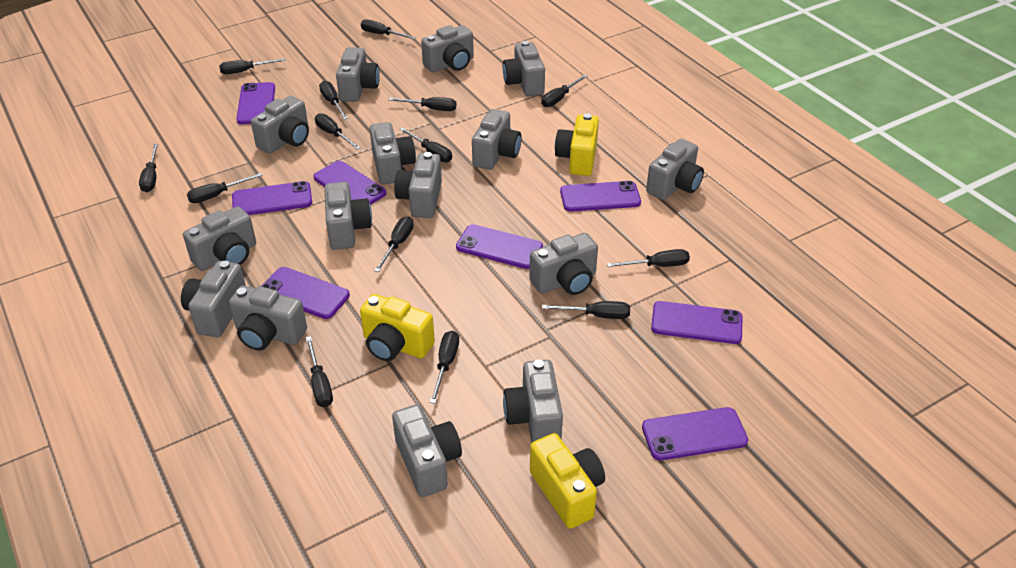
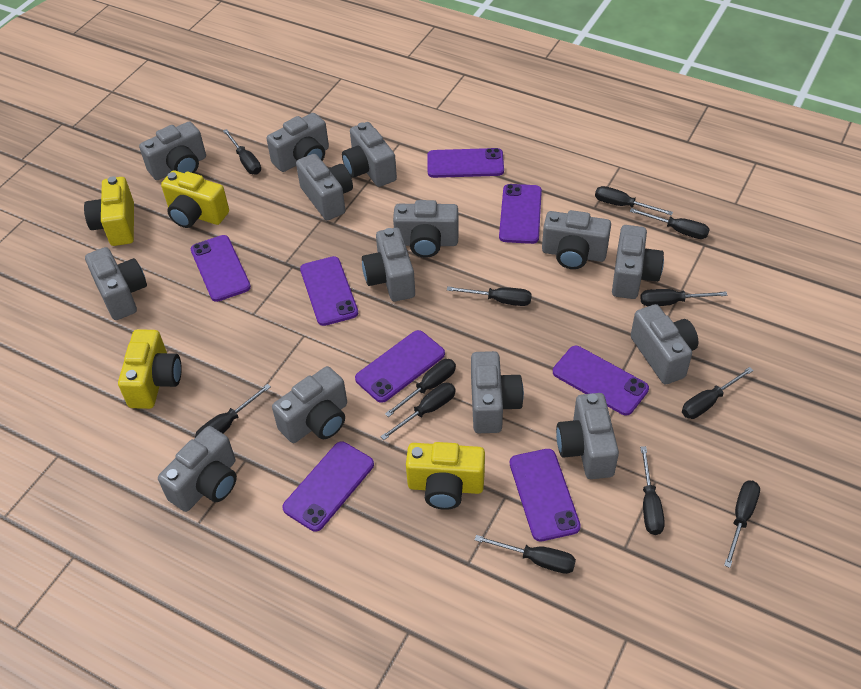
black screwdriver: [139,144,158,192] [187,173,263,203] [219,58,286,74] [306,336,333,407] [315,113,360,149] [319,81,348,119] [361,19,416,39] [374,216,414,272] [388,97,456,111] [400,127,452,162] [430,330,459,404] [541,75,587,107] [542,301,630,319] [607,249,690,267] = 14 -> [195,384,271,438] [223,129,261,175] [380,383,456,440] [385,359,456,417] [447,286,532,306] [475,535,576,574] [595,186,673,215] [630,208,710,239] [640,289,727,306] [640,446,665,535] [682,367,754,419] [724,480,760,568] = 12
grey camera: [181,261,246,337] [183,206,256,271] [229,285,307,351] [251,96,309,153] [324,182,372,250] [336,47,380,102] [370,122,416,184] [392,404,462,497] [394,152,442,218] [421,25,474,72] [472,109,522,170] [503,41,545,97] [503,360,563,442] [529,233,598,295] [646,139,704,200] = 15 -> [85,247,147,320] [139,121,206,180] [158,426,237,512] [267,113,329,172] [272,366,347,443] [296,154,353,220] [342,122,397,187] [362,228,415,301] [393,200,459,258] [471,351,524,433] [542,210,611,269] [556,393,619,479] [612,225,664,299] [631,304,698,384] = 14
yellow camera: [360,294,435,361] [530,433,605,529] [555,113,599,176] = 3 -> [84,176,134,246] [118,329,182,409] [161,170,229,228] [406,442,485,510] = 4

